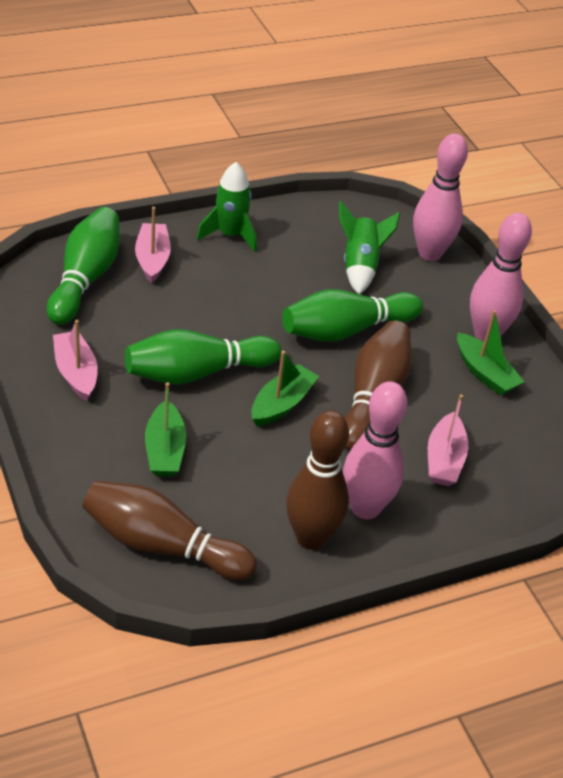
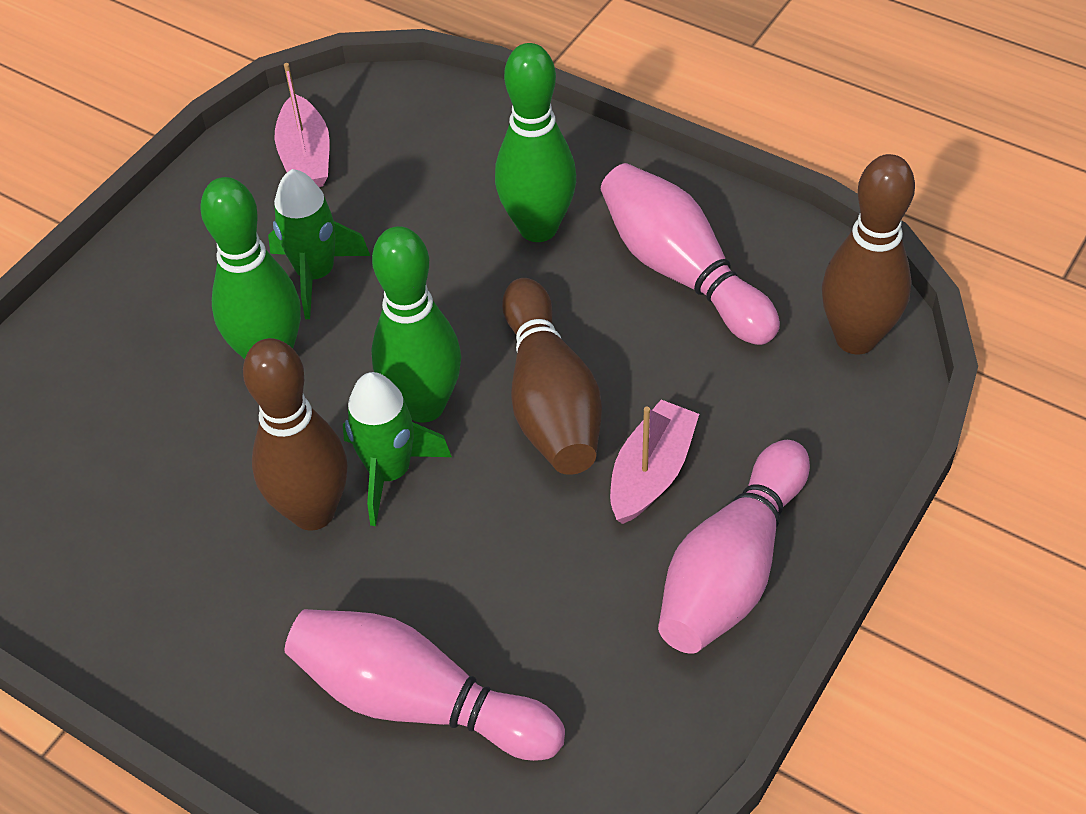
green boat: [145,382,186,476] [251,351,319,426] [457,310,524,395] = 3 -> none = 0
pink boat: [53,320,98,401] [135,207,171,284] [428,394,468,486] = 3 -> [275,63,330,187] [610,400,699,524] = 2

